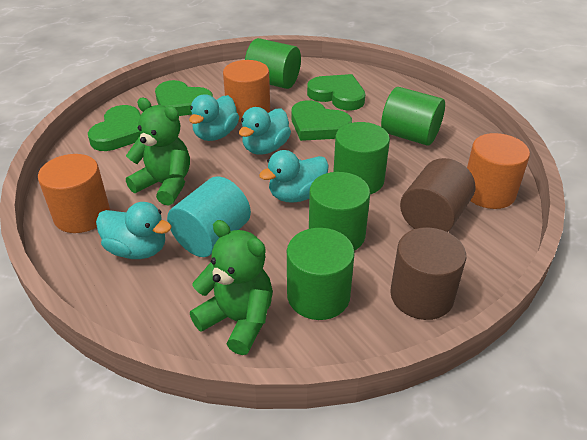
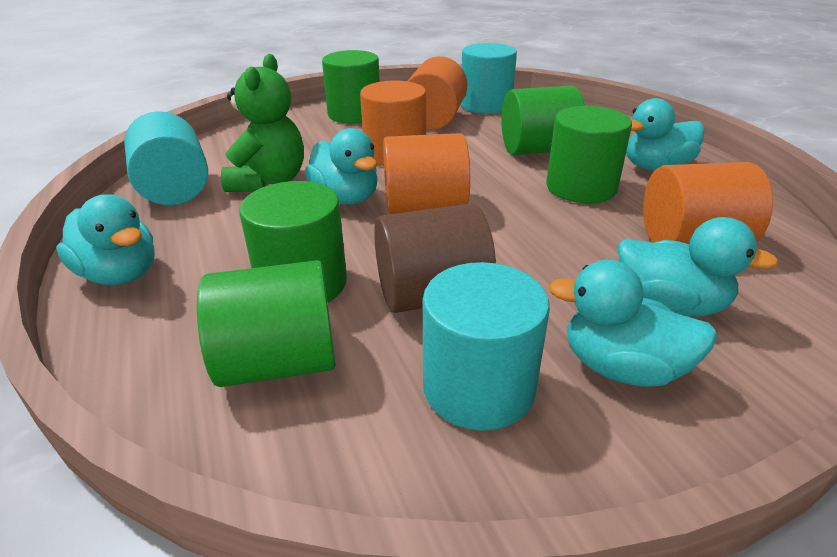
brown cylinder: [390,227,466,320] [400,158,475,232] = 2 -> [374,204,496,313] = 1
green heart: [88,105,141,151] [155,80,213,116] [291,100,352,141] [307,74,365,110] = 4 -> none = 0
green teddy bear: [126,98,190,205] [190,220,273,355] = 2 -> [221,54,304,192] = 1
orange cylinder: [38,154,110,233] [223,60,270,122] [467,133,530,209] = 3 -> [360,80,426,166] [383,133,470,214] [408,56,467,130] [643,162,773,244] = 4
turquoise cylinder: [167,176,251,257] = 1 -> [124,111,208,205] [423,262,550,431] [461,43,517,114] = 3
turquoise duck: [96,202,172,259] [189,94,239,141] [239,107,291,155] [259,150,329,203] = 4 -> [56,194,155,285] [305,128,378,205] [549,260,718,387] [618,217,779,317] [626,98,704,171] = 5

